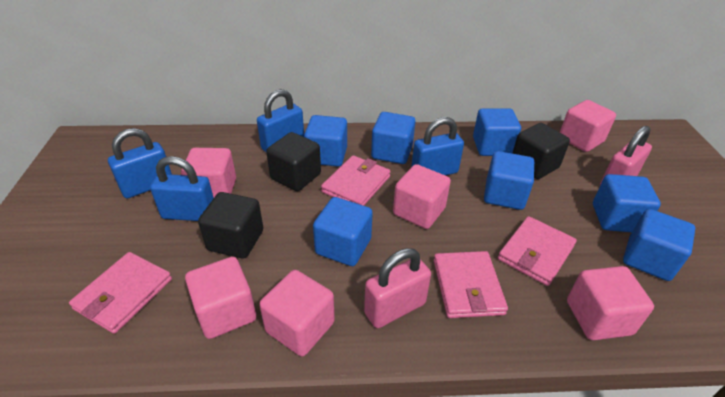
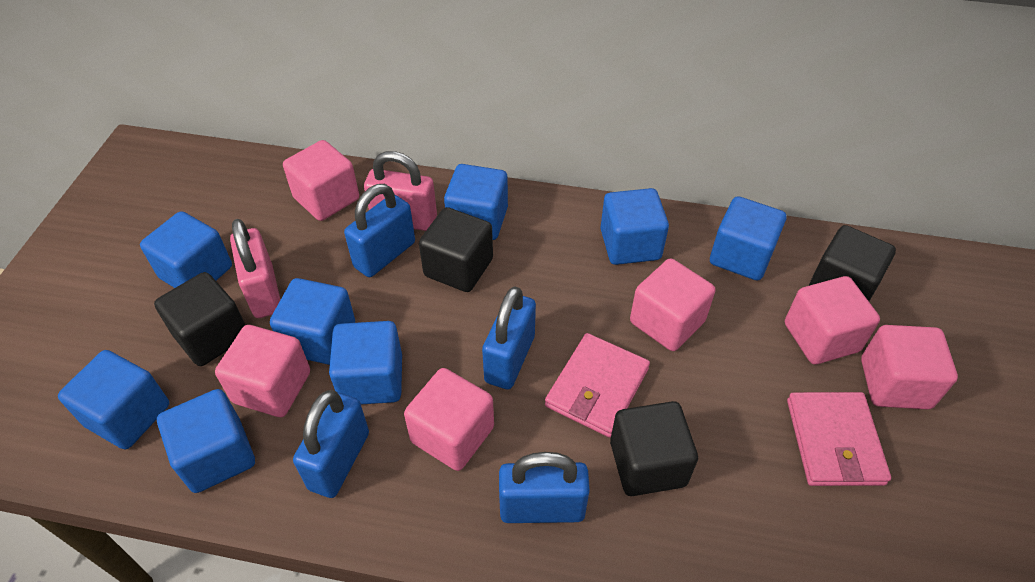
black cube: [198,192,263,258] [266,132,321,191] [512,123,570,179] = 3 -> [154,272,245,366] [419,207,493,292] [610,401,698,496] [809,225,896,301] = 4
blue cube: [304,115,347,167] [313,197,373,266] [371,112,416,164] [473,108,521,156] [484,151,534,210] [593,174,661,232] [623,209,695,281] = 7 -> [58,350,169,449] [140,211,232,288] [157,389,255,493] [270,278,355,365] [329,321,402,404] [444,164,508,240] [600,188,669,265] [710,196,786,281] = 8
pink wallet: [69,252,172,334] [321,155,391,206] [434,251,508,318] [498,216,577,286] = 4 -> [545,333,650,438] [787,392,891,486] = 2

